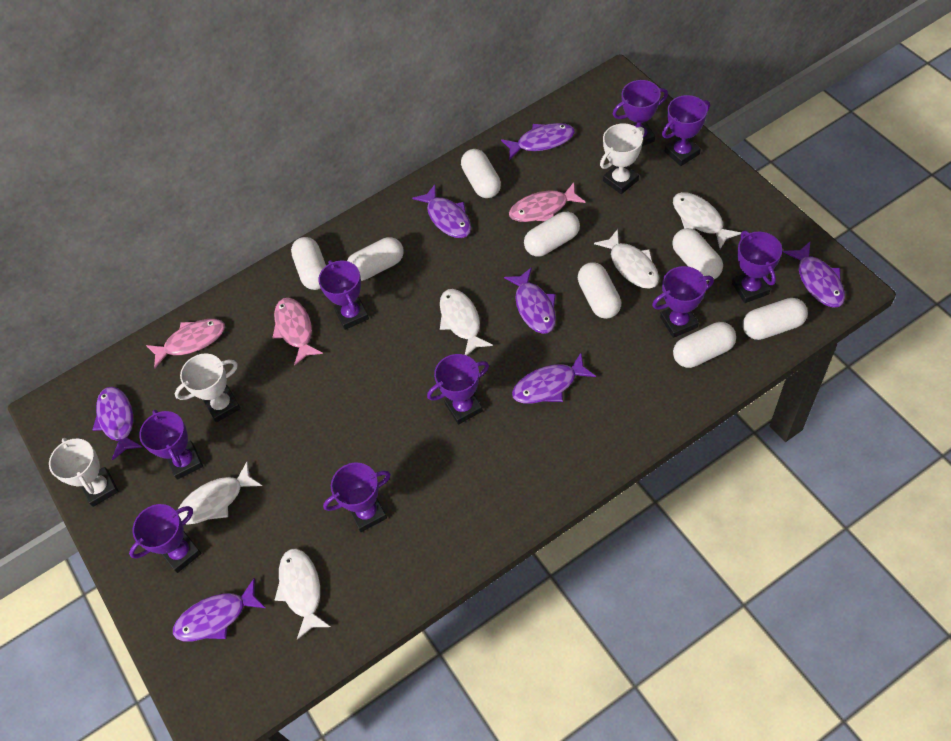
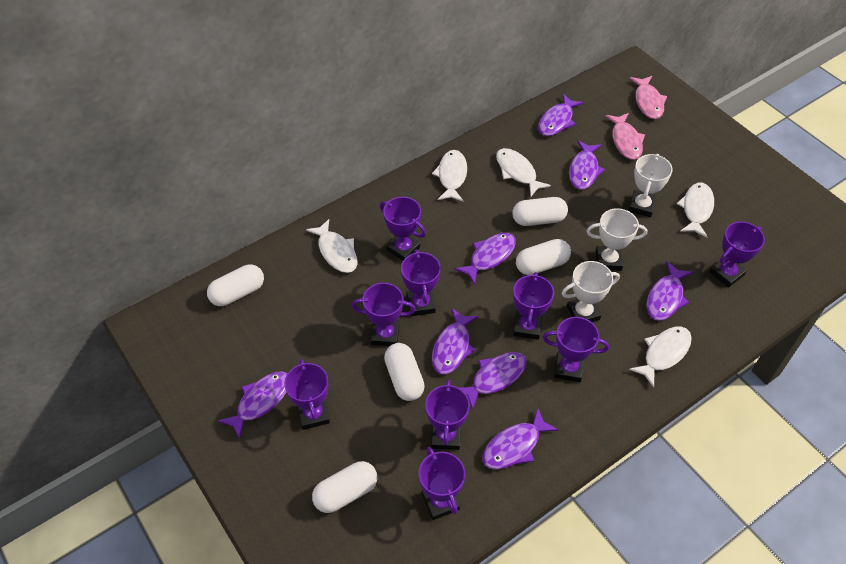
pink fish: [146,319,225,368] [272,298,323,366] [509,182,586,222] = 3 -> [605,113,645,160] [630,76,667,119] = 2
purple fish: [92,387,142,460] [173,578,266,641] [412,185,471,238] [501,123,575,160] [504,267,556,334] [512,353,596,404] [783,242,845,308] = 7 -> [218,371,288,439] [432,308,479,375] [454,233,516,285] [460,352,526,410] [482,408,559,469] [538,94,584,136] [569,140,605,190] [646,261,693,321] = 8
white capsule: [291,237,326,290] [347,237,404,281] [461,149,501,198] [524,212,580,257] [578,262,621,319] [672,228,723,281] [673,322,736,368] [743,298,808,340] = 8 -> [207,264,264,306] [312,461,377,513] [384,343,425,401] [512,197,568,226] [516,239,571,275] = 5

